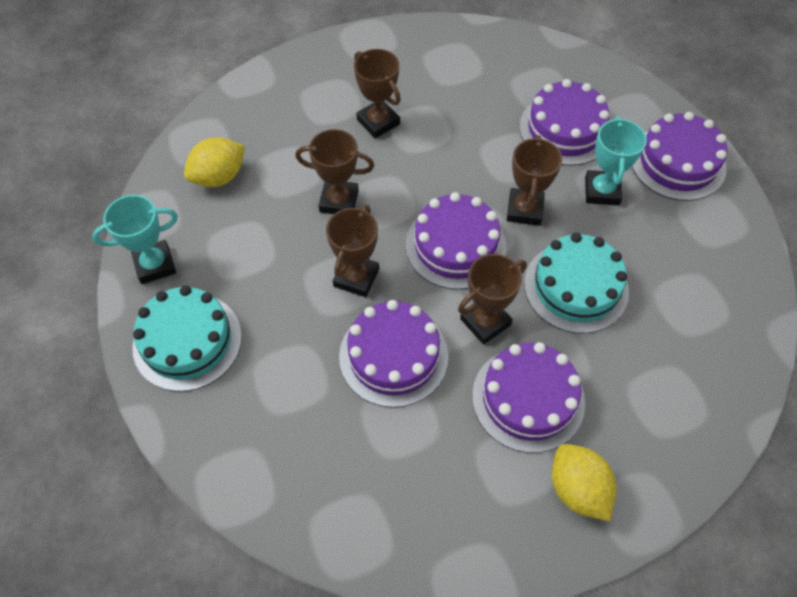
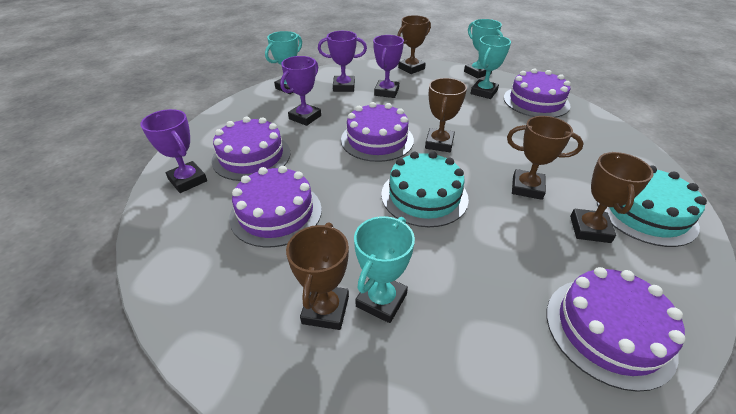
purple trophy: none = 0 -> [140,109,207,193] [280,56,321,126] [318,31,367,92] [373,35,404,98] = 4
turquoise trophy: [92,195,178,284] [585,116,647,206] = 2 -> [265,31,302,94] [354,216,415,323] [464,19,503,78] [471,35,511,99] = 4
yellow lemon: [184,137,245,187] [552,444,617,521] = 2 -> none = 0

